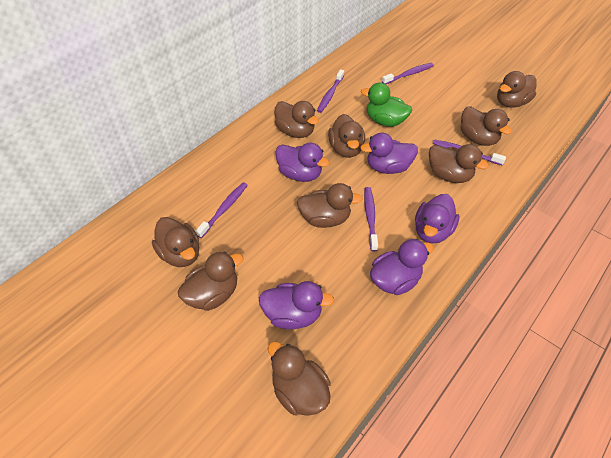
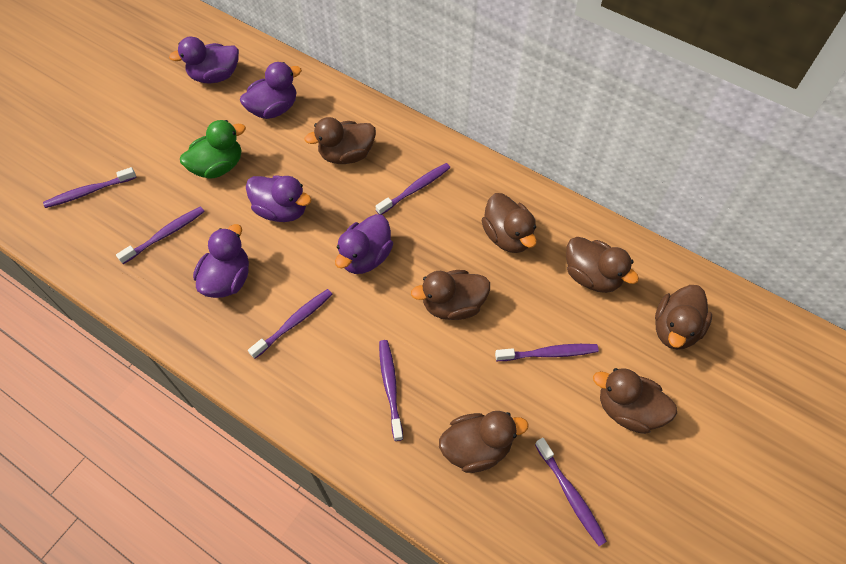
brown duck: [152,217,199,267] [178,251,243,311] [268,341,331,416] [275,101,319,138] [297,183,363,228] [328,114,365,158] [429,144,489,183] [461,106,512,146] [497,71,536,108] = 9 -> [305,117,376,164] [411,270,490,320] [439,411,529,473] [482,193,537,253] [566,237,639,293] [593,368,677,434] [655,285,712,350] = 7
purple toothbrush: [196,183,248,238] [317,69,344,113] [364,187,378,251] [382,63,434,84] [433,139,506,165] = 5 -> [43,167,137,208] [116,206,205,264] [248,289,332,359] [376,163,450,215] [379,340,403,441] [495,344,599,361] [535,438,607,546] = 7

